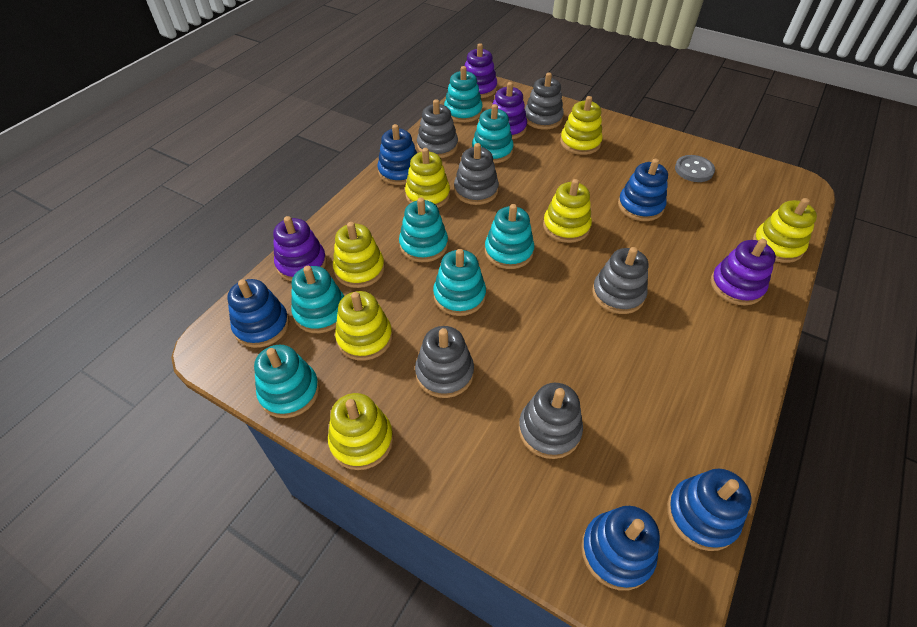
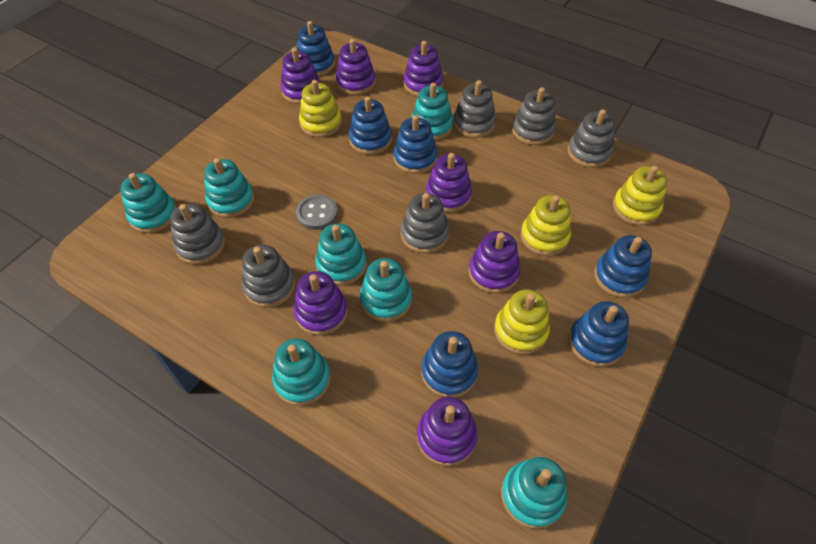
blue stacking toy: [227,279,289,348] [377,124,417,185] [581,506,660,590] [618,159,668,221] [667,469,752,551] = 5 -> [297,21,335,76] [349,97,392,155] [393,115,437,174] [421,331,478,398] [569,301,629,367] [594,235,652,298] = 6
purple stacking toy: [273,216,327,281] [465,43,497,98] [492,82,527,139] [711,239,776,305] = 4 -> [281,48,321,104] [293,271,347,335] [336,39,376,95] [403,41,443,96] [417,397,477,466] [426,153,472,212] [468,231,520,293] = 7
yellow stacking toy: [328,393,393,470] [333,222,385,288] [335,291,393,361] [405,148,450,208] [543,179,592,243] [560,96,603,155] [753,198,817,263] = 7 -> [299,80,342,137] [494,289,550,354] [521,195,571,256] [613,166,667,226] = 4

